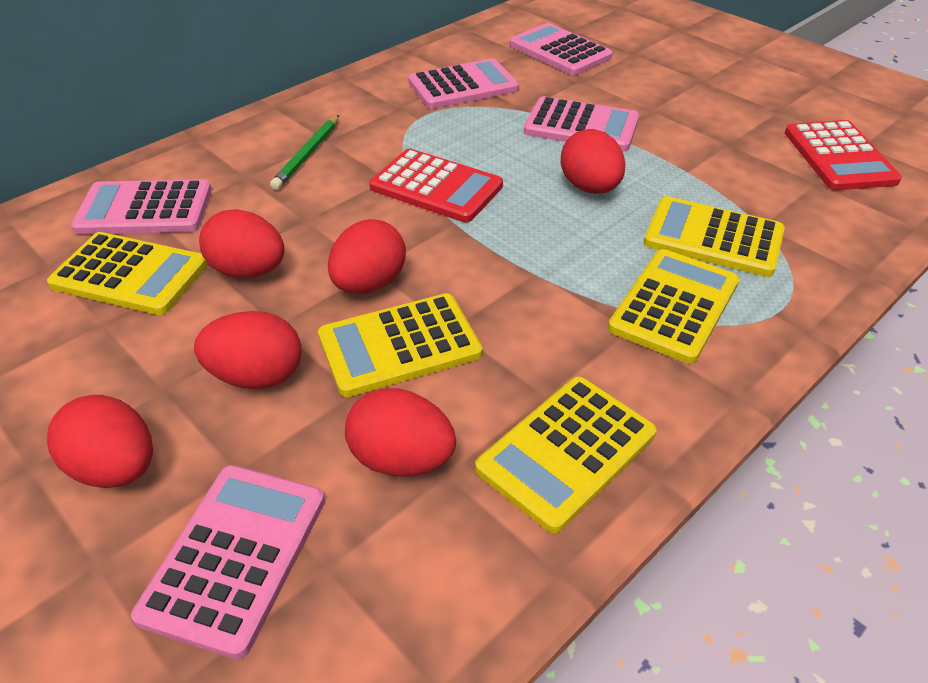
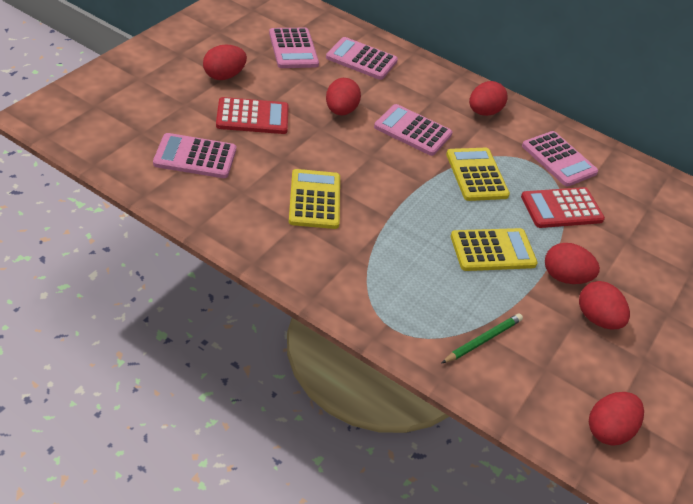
yellow calculator: [47,232,208,315] [318,293,482,397] [475,376,657,533] [608,249,739,364] [644,196,785,277] = 5 -> [289,169,340,229] [446,148,510,201] [451,228,538,271] = 3

